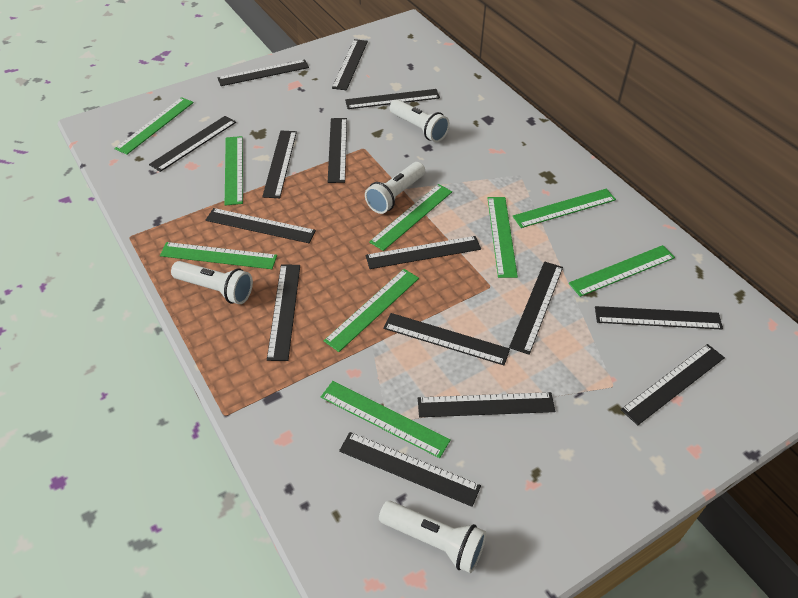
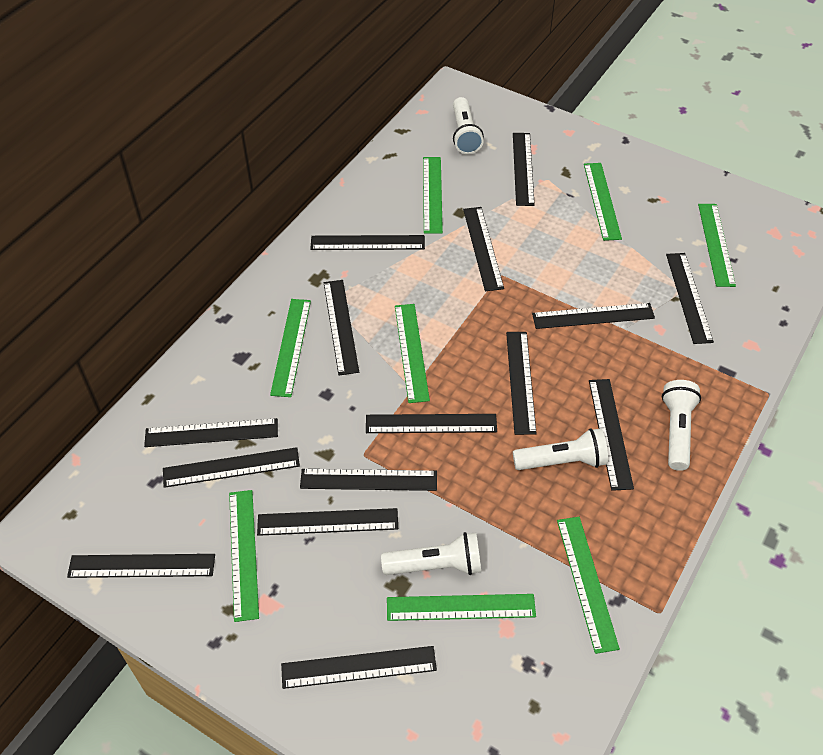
green ruler: [115,97,194,155] [160,242,277,269] [225,136,243,205] [321,381,451,458] [324,269,419,352] [369,184,452,251] [488,197,518,278] [513,189,616,228] [569,245,675,297] = 9 -> [229,490,259,622] [270,299,311,397] [387,594,536,621] [395,304,430,403] [423,157,443,234] [557,517,620,654] [584,163,622,241] [698,204,736,287] = 8

